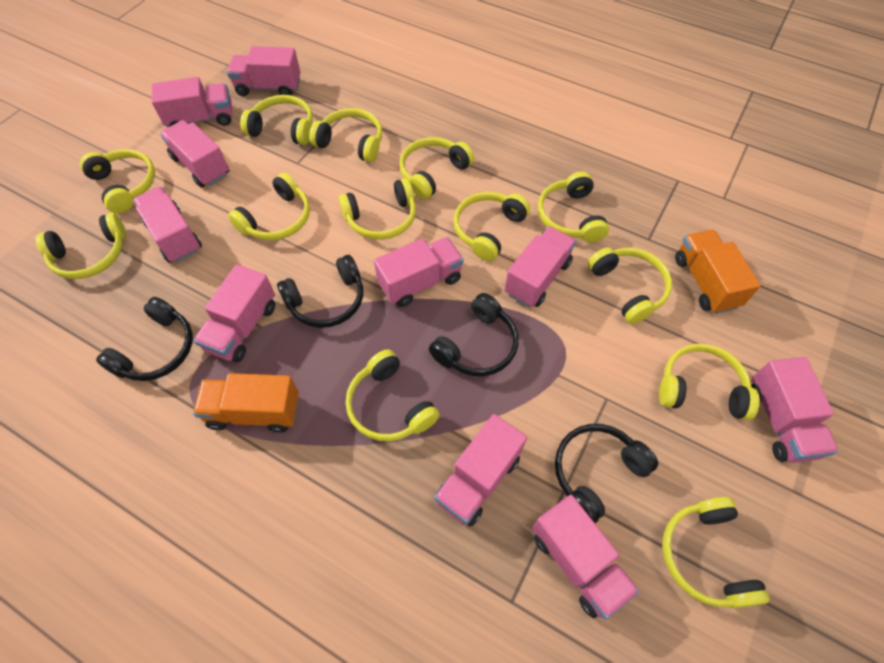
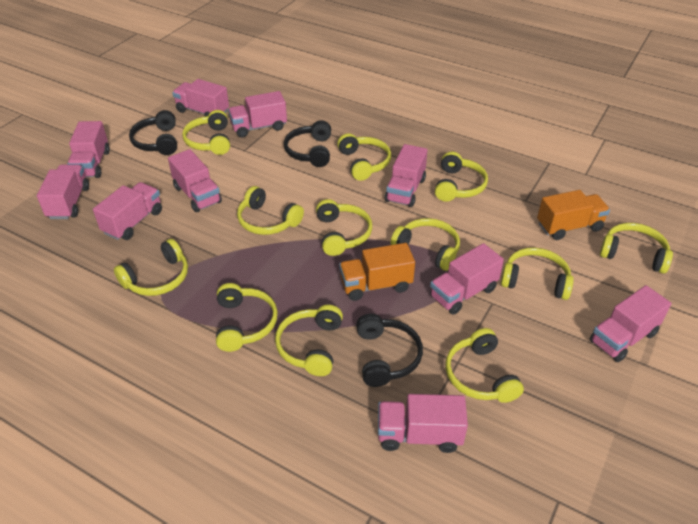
black headphones: [96,297,193,381] [277,255,363,328] [429,293,518,376] [555,424,658,523] = 4 -> [129,110,177,155] [284,120,331,167] [356,314,423,387] = 3
yellow headphones: [35,213,126,279] [80,149,155,213] [228,173,310,240] [240,95,313,145] [309,108,382,162] [339,178,416,240] [346,349,440,442] [399,137,474,199] [454,192,530,261] [538,171,609,243] [588,247,672,324] [659,344,760,420] [662,497,770,608] = 13 -> [114,239,188,296] [182,110,230,155] [216,283,278,352] [237,186,304,235] [275,305,343,376] [316,199,372,256] [337,133,391,181] [390,218,460,271] [435,152,488,202] [445,328,524,403] [501,248,574,300] [600,223,673,274] = 12

